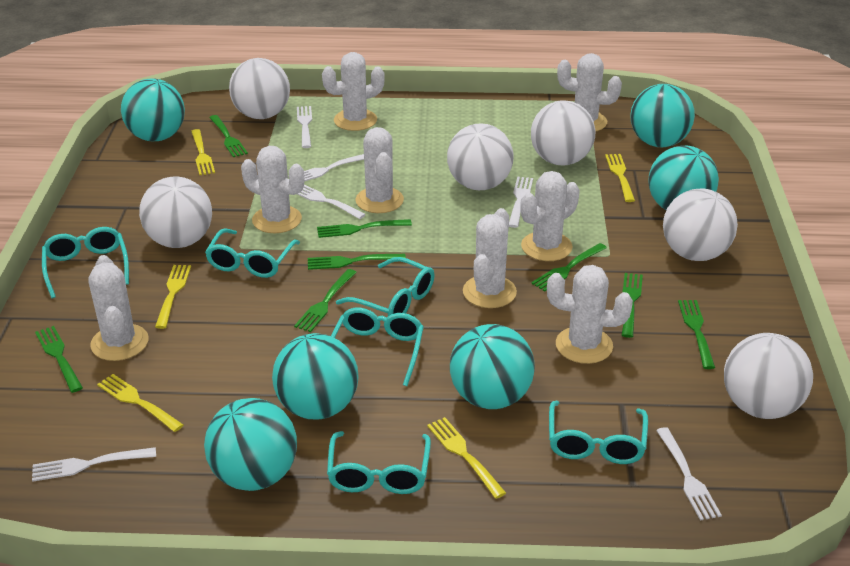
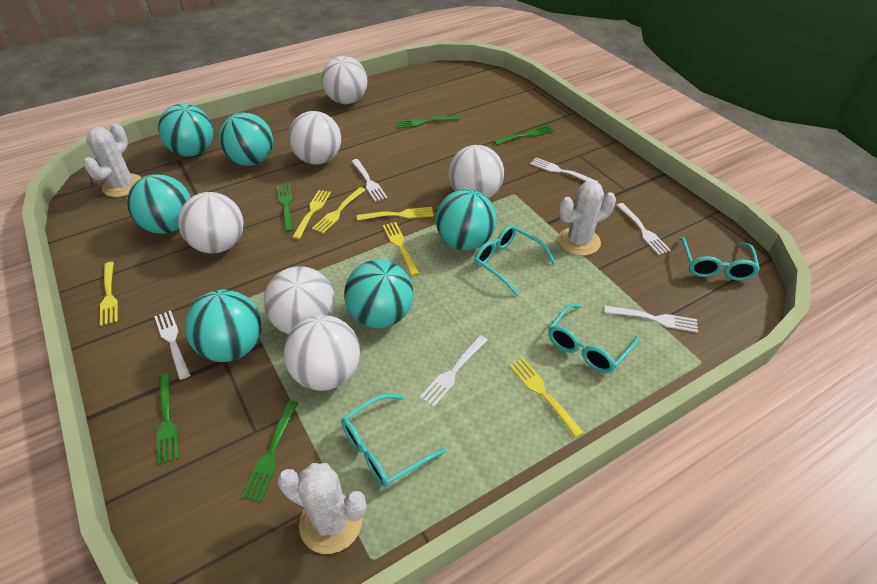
green fork: [35,326,83,393] [209,115,248,157] [294,269,357,332] [308,254,406,270] [317,219,412,238] [531,243,607,291] [622,273,643,338] [678,300,715,369] = 8 -> [157,373,179,465] [242,400,298,502] [277,184,294,232] [396,115,460,128] [494,125,554,145] = 5
turquoise glasses: [42,227,129,298] [205,228,300,278] [327,431,431,494] [331,308,424,386] [336,257,435,316] [549,401,648,464] = 6 -> [341,394,446,487] [474,225,556,296] [548,303,639,373] [679,237,760,281] = 4
white cactus: [88,255,149,361] [241,146,304,233] [322,52,385,131] [355,127,404,213] [463,208,517,308] [520,171,580,261] [547,265,633,364] [557,53,622,132] = 8 -> [83,123,141,197] [277,463,366,554] [558,181,616,256] = 3
yellow fork: [97,374,183,432] [155,265,191,329] [191,129,215,175] [427,417,506,499] [605,154,635,202] = 5 -> [100,262,118,326] [292,190,331,239] [312,187,365,234] [357,207,434,221] [383,222,420,276] [509,358,584,438] = 6

